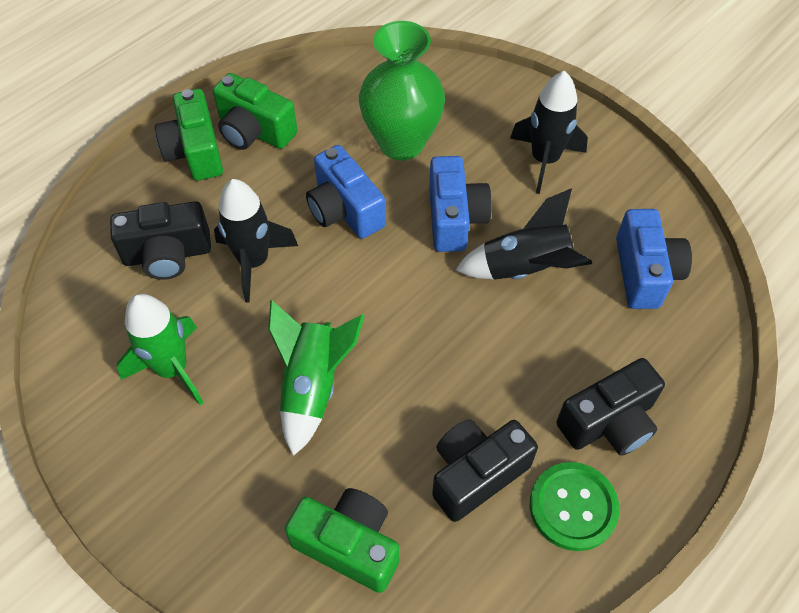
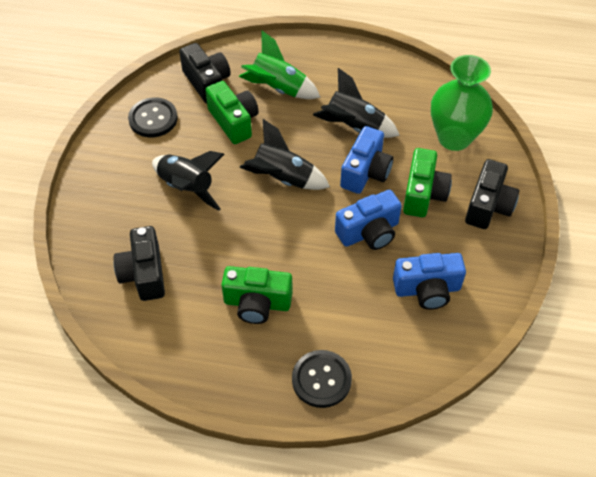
black button: none = 0 -> [128,97,178,137] [292,350,352,408] = 2
green button: [530,462,620,551] = 1 -> none = 0
green rocket: [117,294,204,405] [268,300,364,456] = 2 -> [239,31,321,99] = 1

